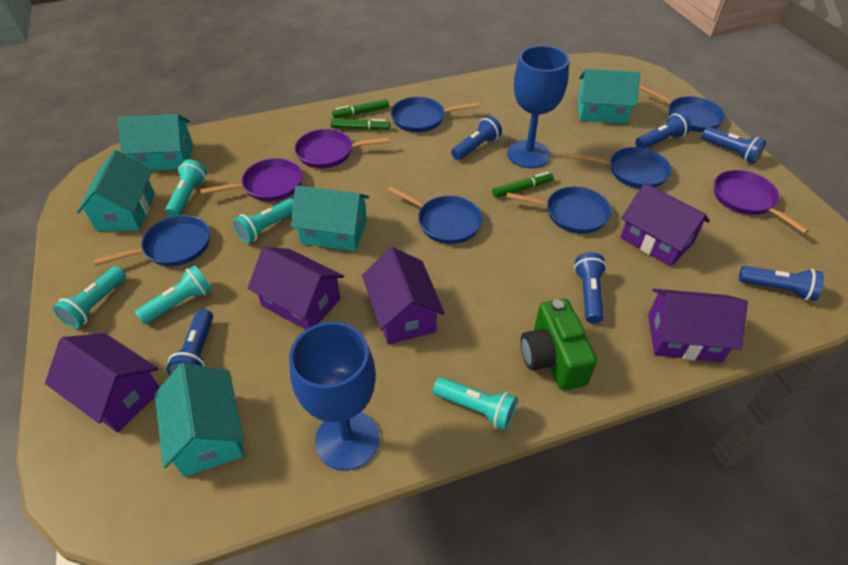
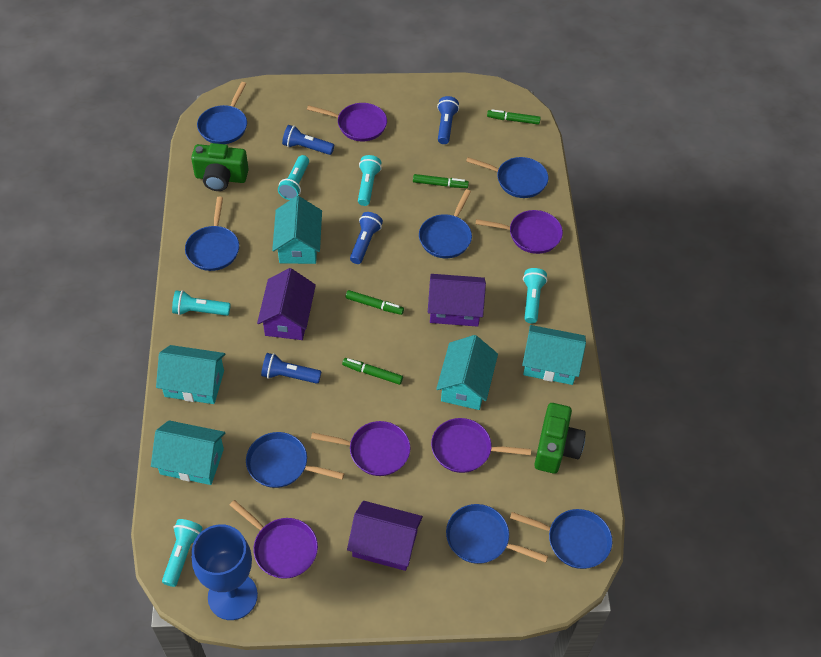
blue flashlight: [167,309,213,375] [451,116,502,160] [574,252,607,323] [635,112,691,148] [701,127,766,164] [739,266,824,301] = 6 -> [261,353,321,384] [282,125,334,155] [350,212,383,264] [437,96,459,144] = 4
blue goblet: [289,322,380,471] [507,46,569,168] = 2 -> [192,524,258,620] = 1
blue pan: [93,215,210,266] [387,186,483,244] [391,97,479,132] [506,186,611,234] [572,147,671,189] [639,85,725,132] = 6 -> [185,197,239,271] [197,82,247,144] [246,432,344,488] [419,189,472,258] [446,504,548,564] [466,157,548,198] [510,509,612,569] = 7
green camera: [521,299,597,390] = 1 -> [191,143,249,191] [534,403,586,474] = 2
green marker: [330,119,390,130] [332,99,389,118] [492,172,554,198] = 3 -> [342,358,403,385] [346,290,404,315] [413,174,469,188] [487,109,541,125] = 4
purple house: [45,333,160,432] [247,247,344,330] [362,247,445,345] [620,183,710,266] [648,289,748,362] = 5 -> [257,268,316,340] [347,501,423,571] [428,274,486,327] = 3
purple pan: [200,158,303,201] [295,129,389,168] [714,170,810,234] = 3 -> [230,500,318,579] [307,103,387,141] [311,421,410,476] [431,418,531,473] [476,210,563,254] = 5

